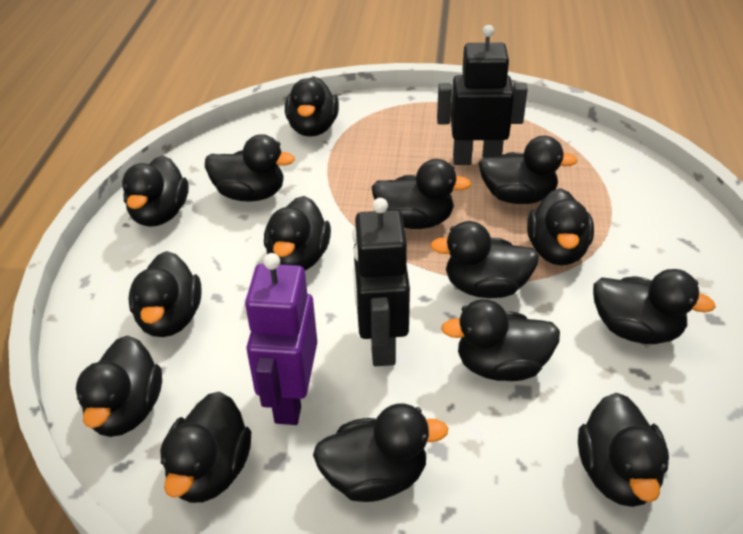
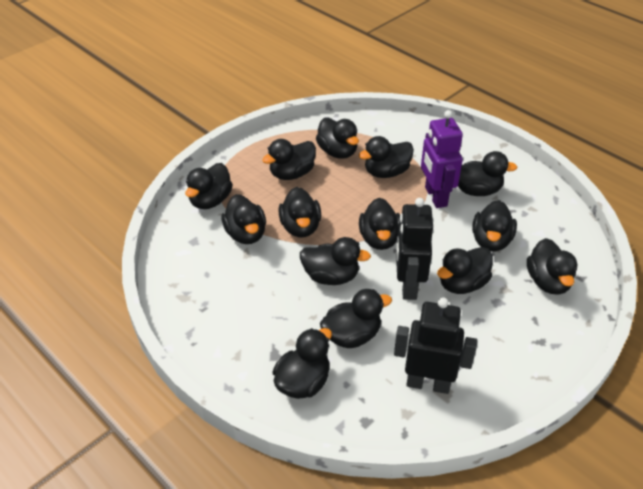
black duck: [76,335,162,437] [122,156,188,227] [128,251,201,337] [160,391,251,503] [205,134,295,202] [264,196,331,270] [285,76,339,137] [313,404,448,502] [371,159,471,229] [430,221,539,298] [441,299,560,381] [478,136,578,204] [527,188,594,266] [578,393,669,507] [593,269,716,344] = 15 -> [185,163,233,209] [222,194,266,244] [262,139,316,180] [273,328,332,399] [279,187,321,238] [300,237,371,285] [316,117,359,159] [320,289,392,348] [359,136,414,178] [359,198,400,250] [437,247,493,294] [458,151,518,196] [472,200,517,252] [527,238,578,295] = 14

